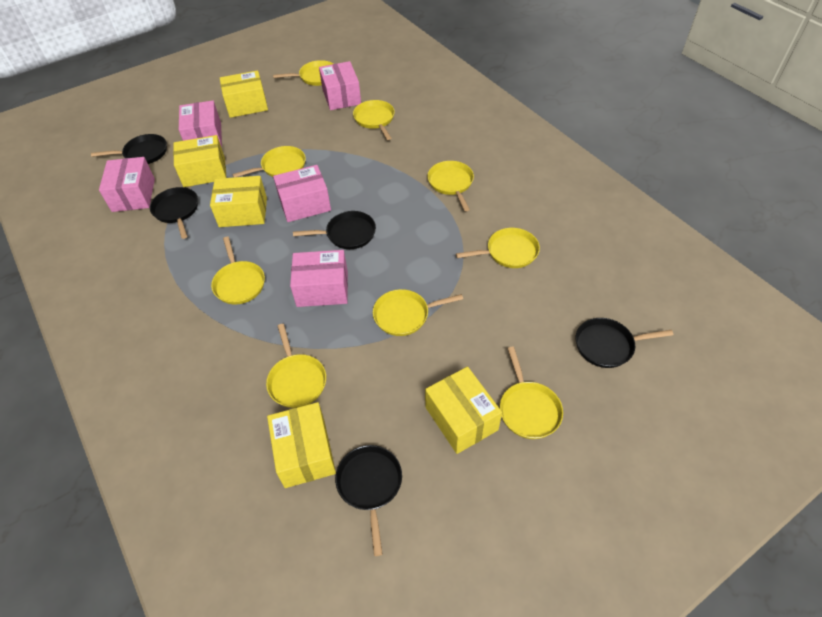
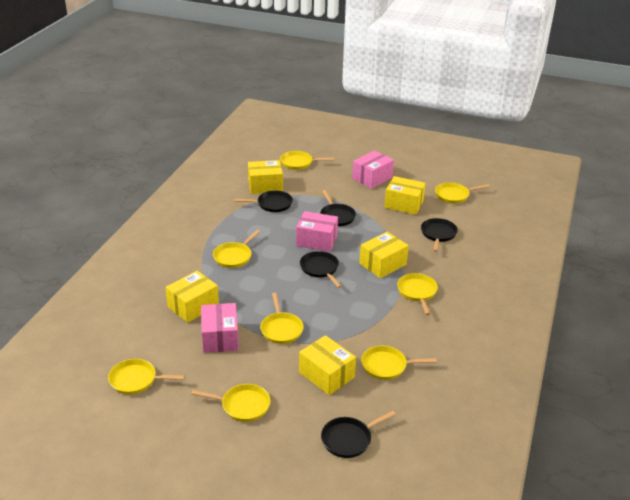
pink box: [99,157,155,212] [179,101,222,147] [273,165,331,222] [290,250,348,307] [319,61,361,110] = 5 -> [201,303,239,353] [296,211,338,252] [352,150,394,189] = 3
yellow pan: [211,237,265,304] [232,146,306,177] [266,324,326,408] [273,60,334,86] [353,100,395,140] [373,289,463,336] [427,161,474,211] [456,228,540,268] [500,347,563,439] = 9 -> [108,359,185,395] [192,384,270,422] [213,230,260,268] [260,293,304,344] [280,151,334,170] [361,346,437,380] [397,273,438,315] [435,182,490,203] = 8

